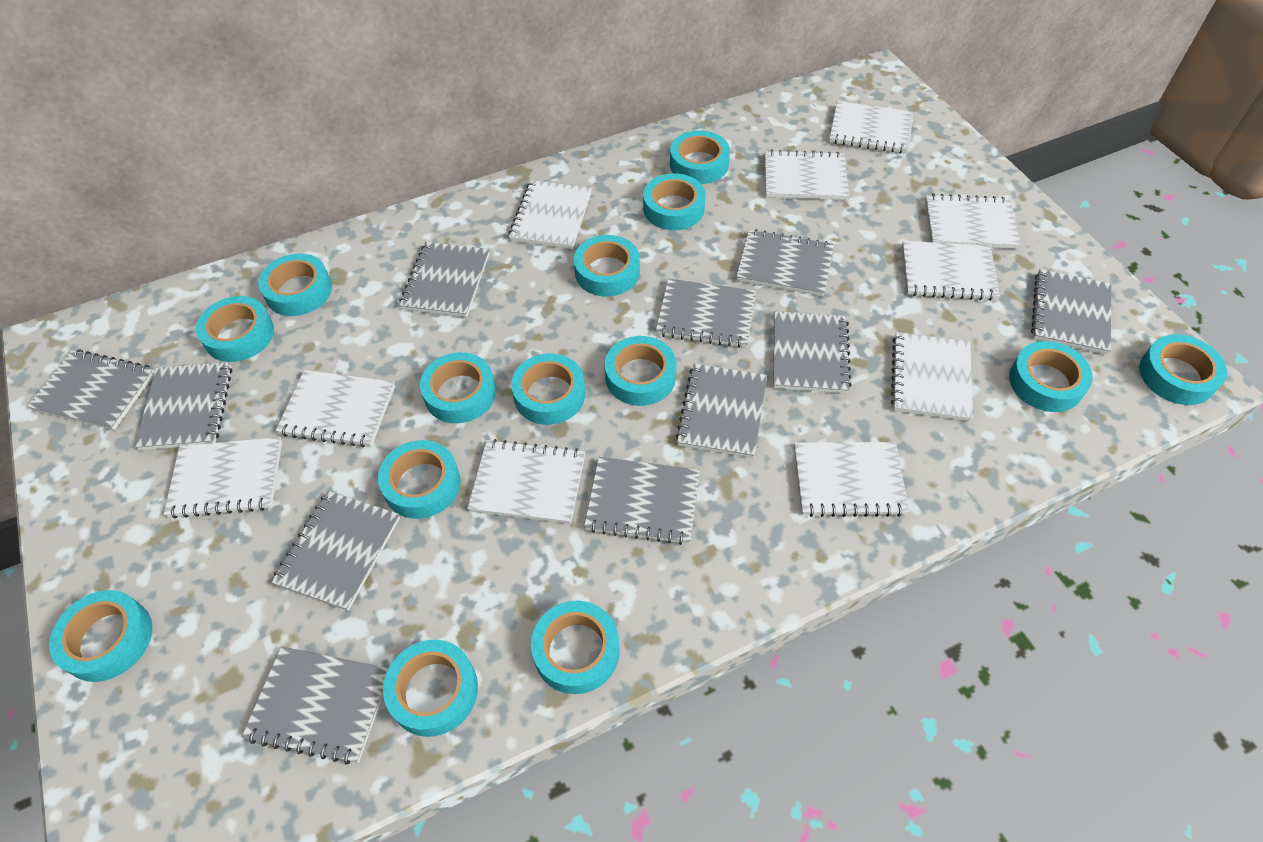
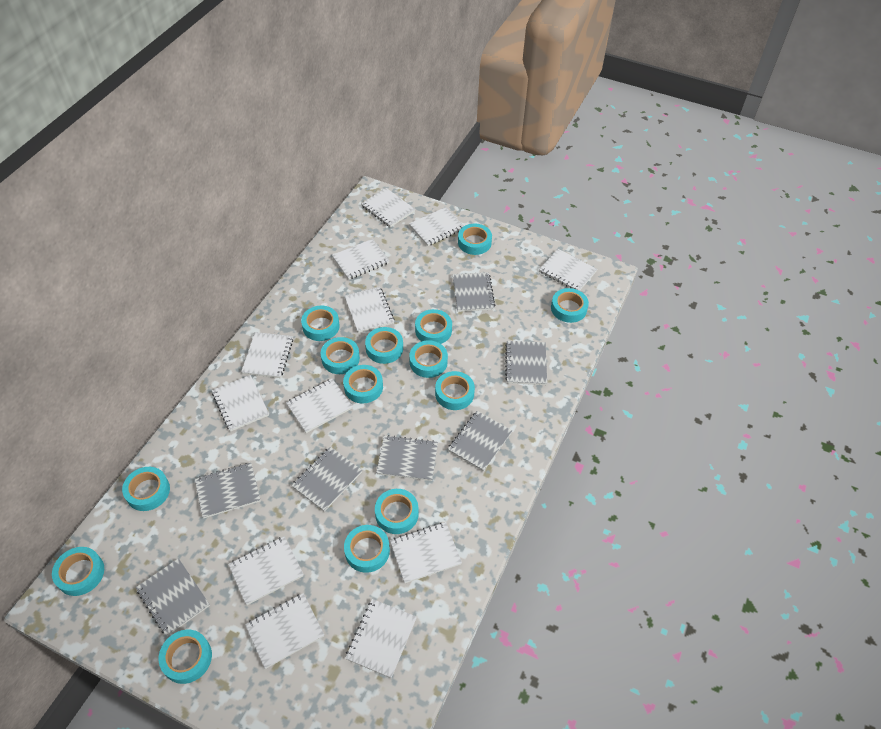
grey notebook: [27,349,155,430] [135,362,232,450] [242,646,389,764] [271,491,400,611] [399,242,489,317] [584,457,700,545] [656,279,756,348] [676,364,767,458] [736,229,834,296] [773,311,852,394] [1031,269,1111,355] = 11 -> [136,558,210,636] [195,463,260,519] [291,447,362,512] [376,435,438,481] [448,411,512,472] [453,272,495,312] [505,341,547,385] = 7
white notebook: [164,437,282,519] [276,370,395,447] [467,439,585,524] [509,180,592,249] [765,150,849,200] [794,442,909,517] [829,101,913,154] [891,332,973,421] [902,241,1000,301] [925,194,1021,249] = 10 -> [212,375,269,432] [228,536,304,605] [241,332,293,378] [245,593,324,669] [286,379,353,433] [332,239,389,280] [345,287,394,333] [345,599,417,678] [361,188,415,227] [390,522,462,583] [409,207,464,246] [539,249,597,291] = 12

